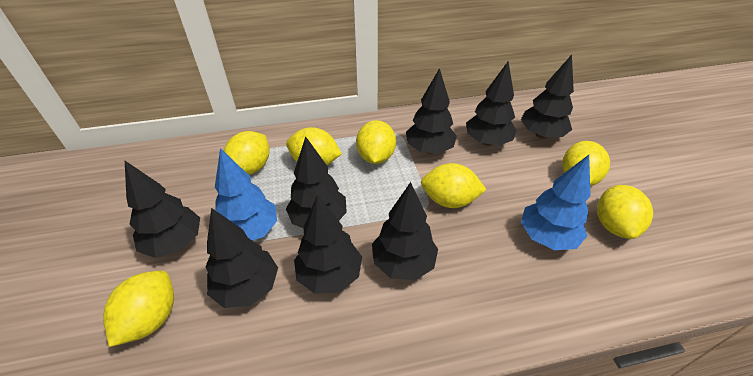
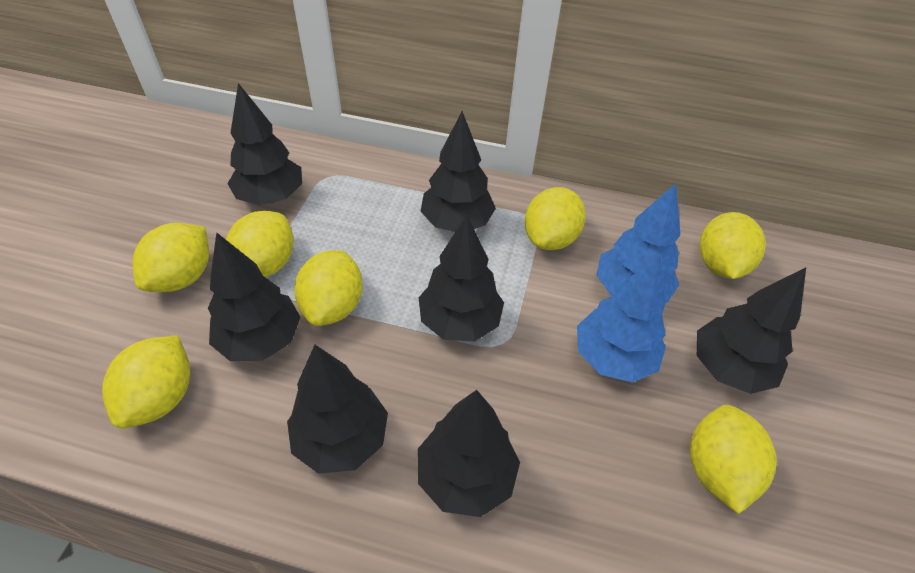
black tree: [125,161,200,258] [205,208,278,308] [286,136,347,228] [294,195,362,294] [372,182,438,280] [406,68,457,154] [466,62,517,146] [521,55,574,139] = 8 -> [208,232,301,361] [227,83,302,205] [287,345,388,474] [418,390,520,517] [419,215,504,342] [421,111,496,232] [697,268,806,394] = 7

